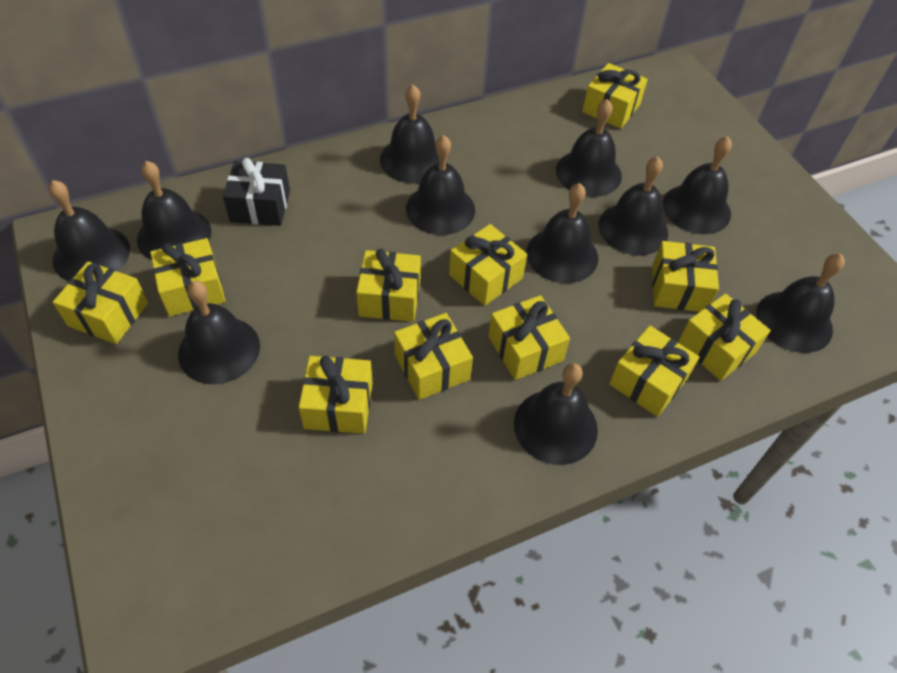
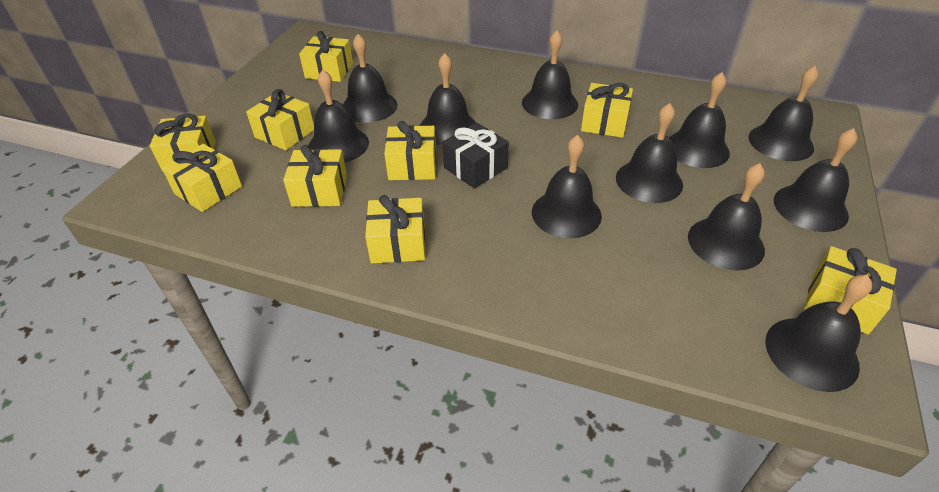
yellow gift: [53,261,148,344] [150,238,225,316] [299,356,373,434] [356,249,421,322] [394,313,473,400] [449,224,527,306] [488,295,570,380] [582,63,648,129] [609,326,699,417] [652,241,719,312] [678,294,771,381] = 11 -> [150,114,216,172] [162,144,242,212] [246,89,314,150] [283,145,347,207] [299,31,353,82] [365,195,425,263] [384,121,436,180] [581,83,633,138] [804,246,897,335] = 9

